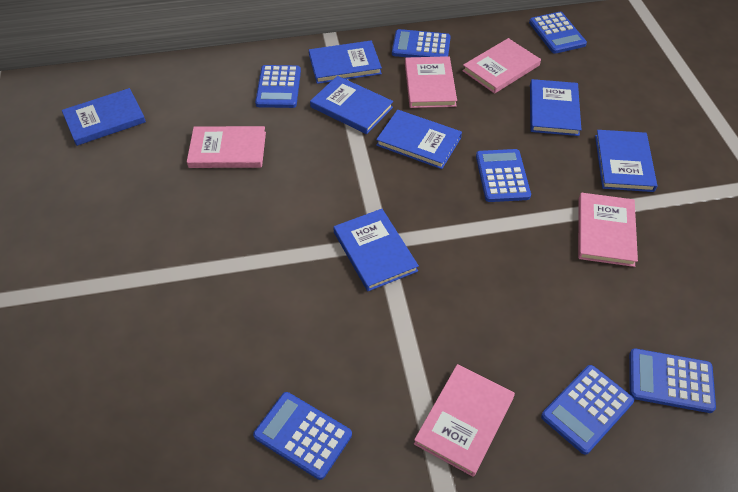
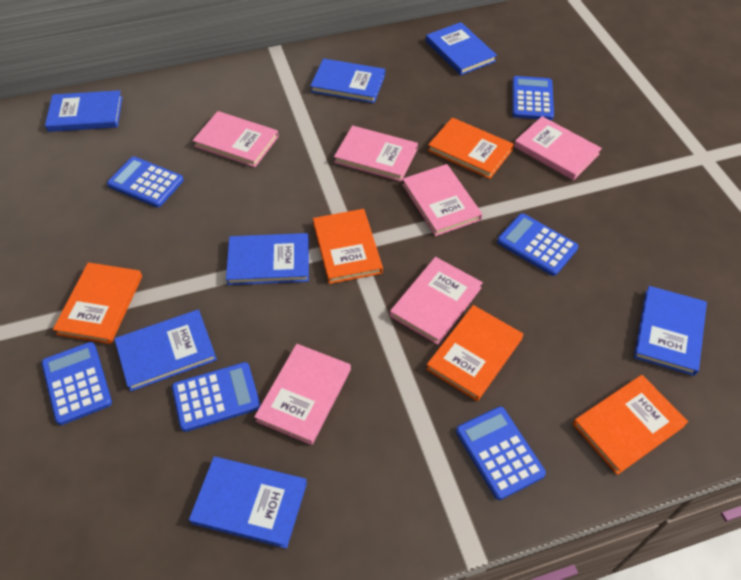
blue calculator: [253,392,352,480] [255,65,301,108] [392,29,451,57] [476,149,531,202] [529,12,587,54] [541,365,634,455] [629,348,716,413] = 7 -> [41,342,112,425] [107,157,184,207] [172,362,260,432] [456,407,546,500] [497,213,579,276] [512,76,554,120] = 6
orange book: none = 0 -> [53,262,142,344] [313,209,383,284] [426,305,523,401] [428,118,514,179] [573,375,688,475] = 5
pink book: [187,126,266,168] [405,56,457,108] [414,364,515,477] [462,38,541,94] [578,193,638,267] = 5 -> [193,111,279,167] [254,344,351,445] [334,125,418,181] [390,257,483,345] [402,164,483,236] [514,116,602,180] = 6

